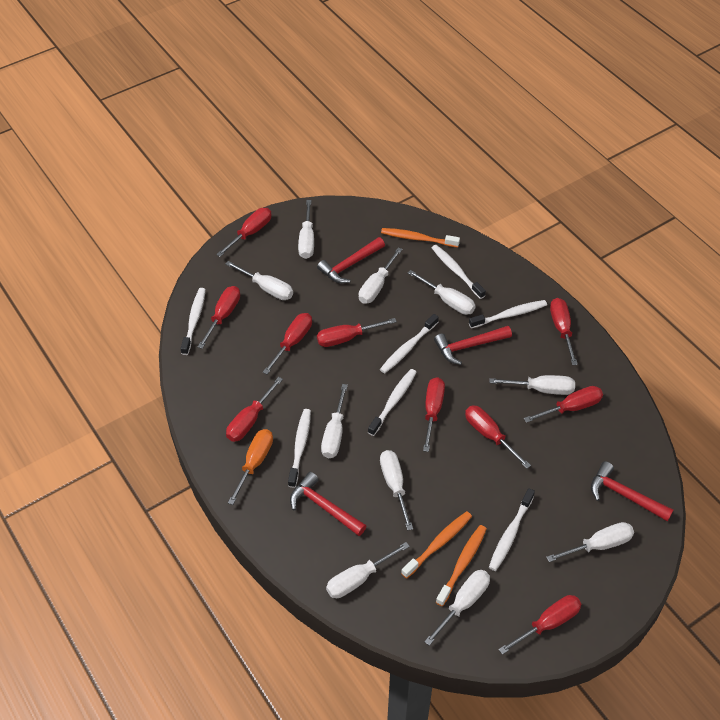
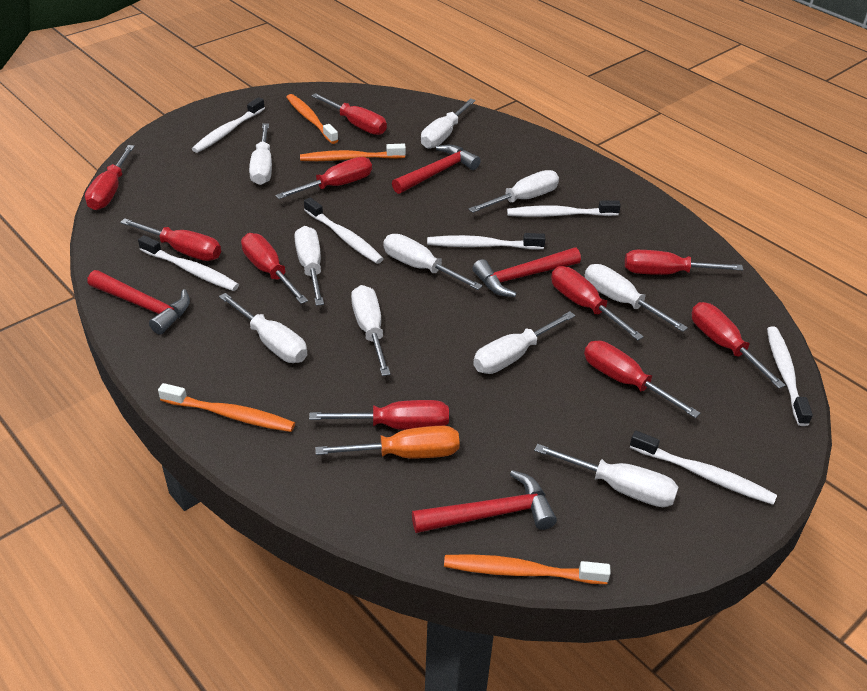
orange toothbrush: [381,228,460,247] [401,511,472,579] [436,525,487,606] = 3 -> [158,383,295,432] [286,94,339,144] [300,144,406,161] [444,554,611,584] = 4

